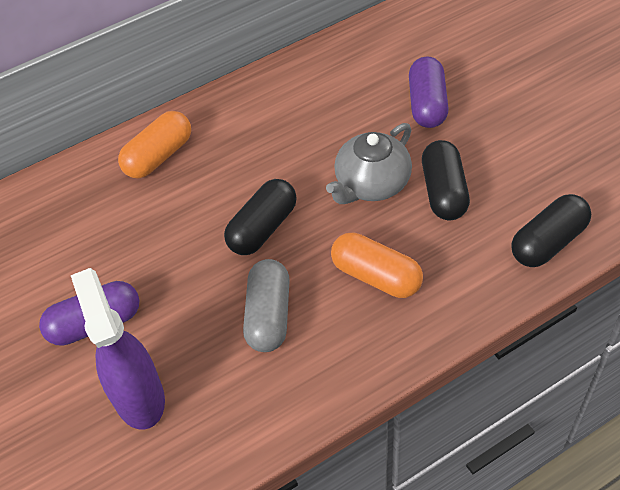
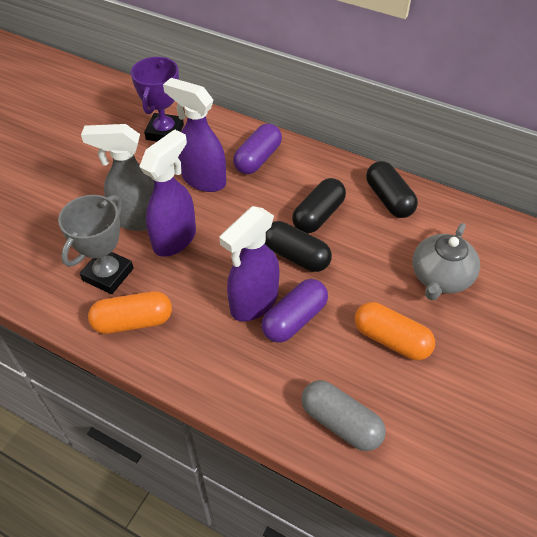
grey spray bottle: none = 0 -> [81,124,154,231] = 1
grey trophy: none = 0 -> [58,195,134,294] = 1
purple spray bottle: [71,268,165,430] = 1 -> [139,129,196,257] [163,78,226,192] [219,206,280,321] = 3
purple trophy: none = 0 -> [131,57,184,141] = 1

